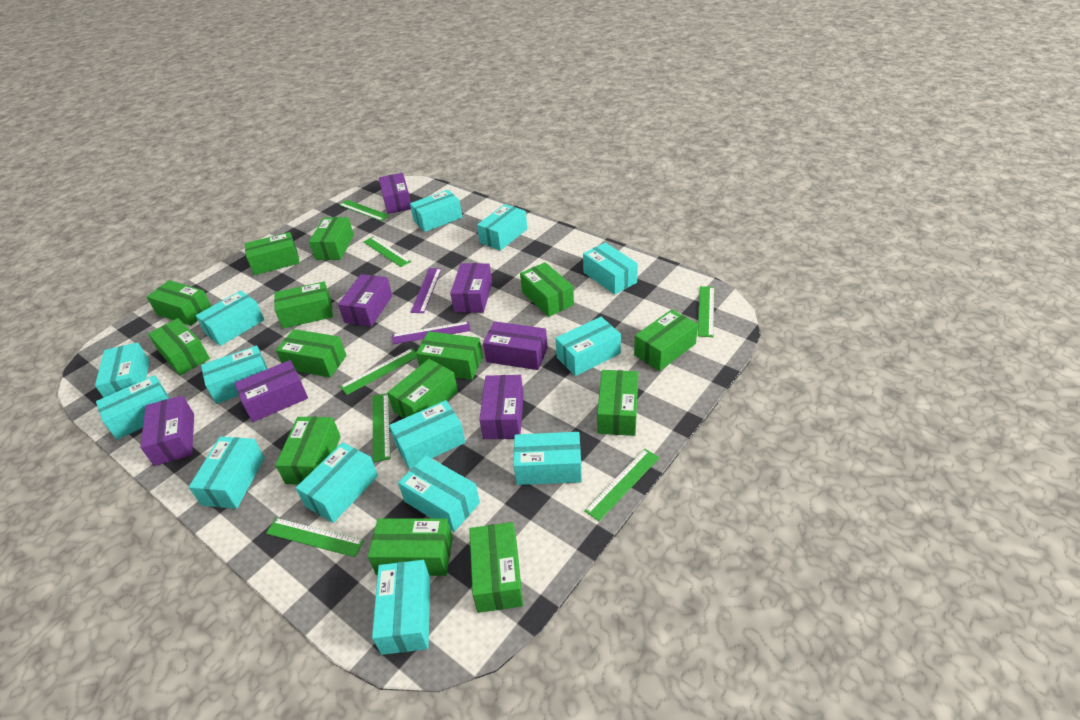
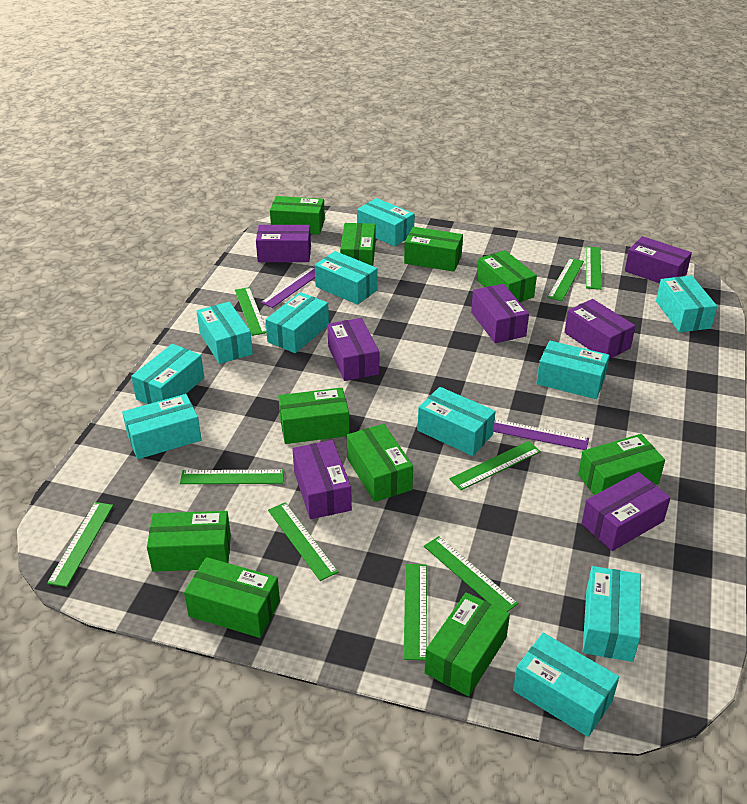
green box: [147,280,211,326] [148,318,210,375] [245,232,300,275] [274,281,333,329] [275,417,341,485] [276,329,347,378] [309,217,354,260] [368,518,453,576] [387,359,458,418] [416,331,483,380] [469,522,523,613] [520,262,574,317] [597,370,638,436] [634,309,698,371] = 14 -> [147,511,231,572] [184,557,280,638] [270,196,325,235] [278,388,350,444] [340,223,375,266] [347,424,413,502] [404,227,463,272] [424,592,510,696] [477,250,537,302] [578,434,665,495] = 10
green ruler: [266,518,364,557] [339,200,390,221] [340,348,417,395] [363,237,411,267] [373,393,391,462] [584,449,659,521] [698,286,714,337] = 7 -> [47,502,113,587] [180,470,284,484] [235,287,267,336] [268,502,338,581] [404,564,427,660] [424,536,518,612] [450,441,541,490] [547,258,584,301] [586,246,601,290] = 9
turquoise box: [95,342,150,398] [96,375,169,440] [189,436,265,509] [196,291,264,346] [201,345,267,404] [296,442,378,523] [372,560,430,655] [389,400,465,469] [398,455,480,532] [410,190,462,232] [477,204,527,251] [513,432,582,485] [555,317,621,376] [583,242,638,295] = 14 -> [122,394,202,459] [131,344,204,404] [197,302,253,364] [266,292,329,353] [315,251,378,305] [357,198,415,246] [418,387,496,456] [513,633,619,737] [536,341,610,399] [583,566,641,662] [656,275,717,332] = 11

